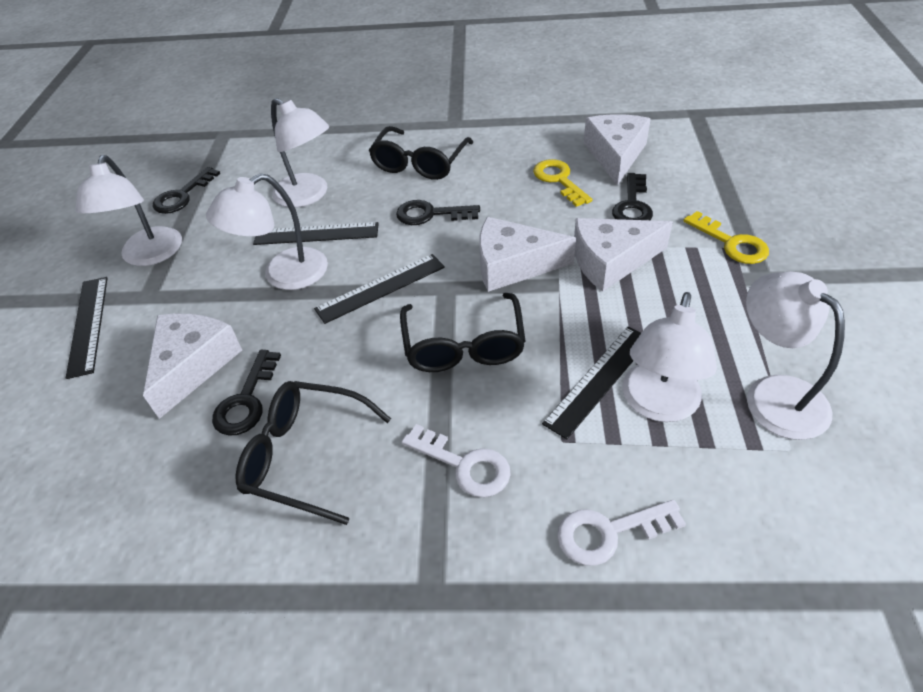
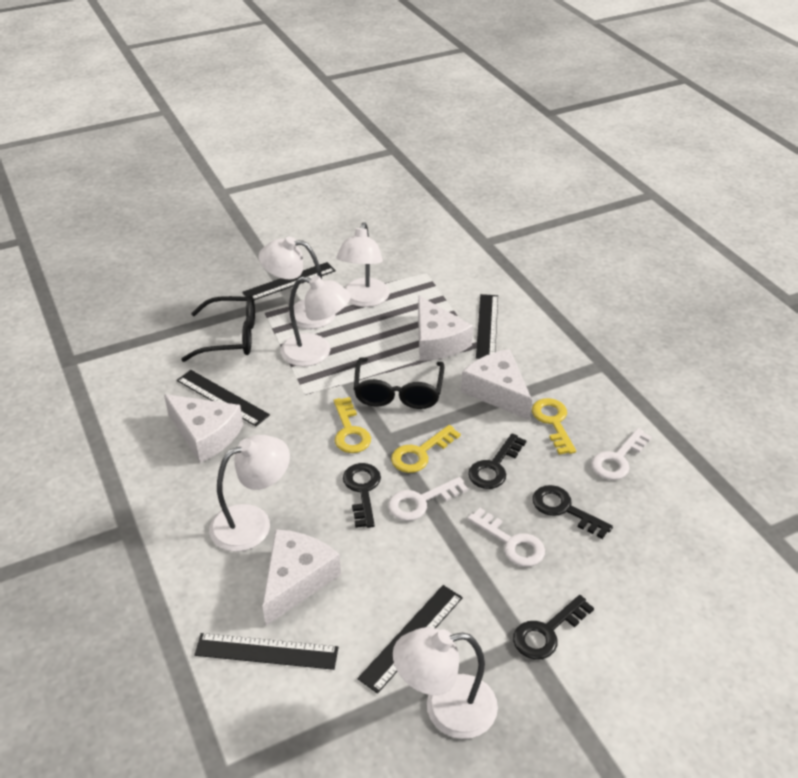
black glasses: [235,381,391,525] [369,126,473,180] [400,293,526,372] = 3 -> [181,295,255,362] [354,357,444,409] = 2
black ruler: [66,277,108,379] [253,222,379,245] [314,254,445,324] [542,326,641,439] = 4 -> [177,370,270,426] [194,633,338,670] [242,262,336,300] [357,585,463,694] [476,294,498,359] = 5
white key: [402,424,511,497] [557,500,686,566] = 2 -> [388,477,468,521] [467,508,545,567] [591,428,652,480] = 3
yellow key: [533,159,592,207] [683,211,769,264] = 2 -> [333,397,371,453] [391,425,461,473] [532,398,576,455] = 3

